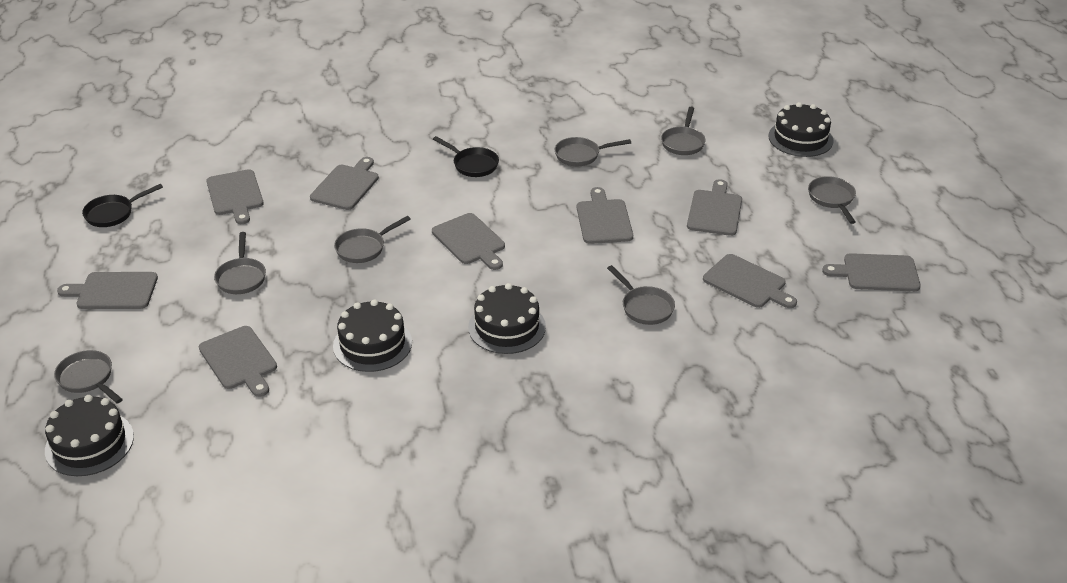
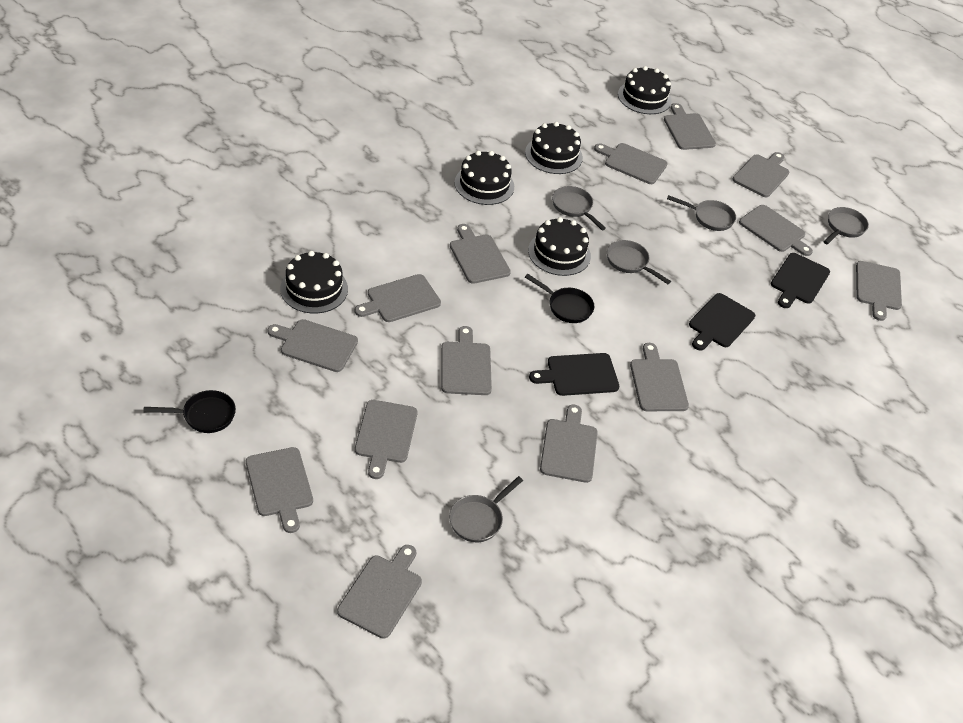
black cake: [45,395,134,476] [333,300,412,372] [468,283,546,354] [768,102,834,157] = 4 -> [280,251,348,313] [454,151,514,205] [525,122,583,174] [528,217,591,276] [618,66,672,114] = 5
black cutting board: none = 0 -> [529,353,619,396] [689,293,755,351] [771,253,830,308] = 3
grey cutting board: [57,272,158,309] [199,326,277,397] [206,169,263,224] [310,157,379,210] [432,213,505,270] [577,187,633,244] [687,179,742,236] [703,254,797,308] [822,253,921,291] = 9 -> [246,447,313,533] [268,319,358,372] [337,545,422,638] [354,274,441,322] [355,400,418,479] [441,326,492,395] [450,224,511,284] [540,405,598,483] [594,143,668,184] [630,343,689,411] [664,103,716,150] [733,152,789,197] [739,205,813,256] [856,261,902,321] = 14
grey pan: [54,350,123,403] [214,232,266,294] [334,216,411,263] [555,137,631,166] [607,265,675,325] [661,107,706,155] [808,176,856,224] = 7 -> [449,476,523,542] [552,186,606,230] [607,240,671,284] [667,195,736,231] [823,207,869,244] = 5

